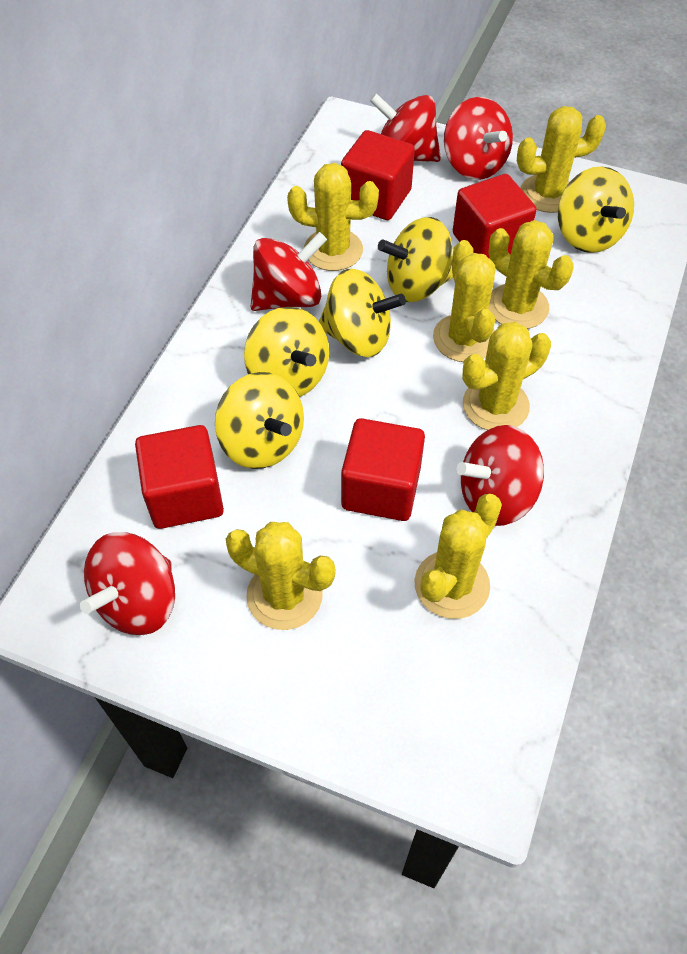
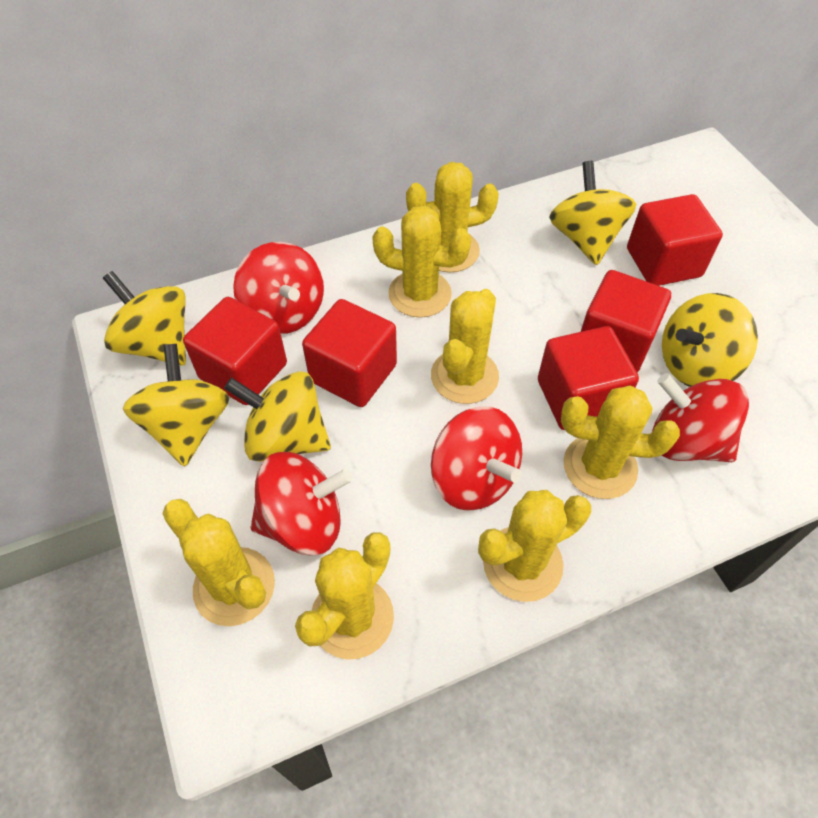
red cube: [135,425,224,529] [341,130,415,220] [341,418,425,521] [453,174,537,259] = 4 -> [183,297,287,405] [302,299,397,407] [538,326,639,430] [581,270,671,372] [627,194,723,286] = 5
red spinning top: [80,532,175,635] [251,232,327,311] [370,93,441,162] [444,97,513,180] [456,425,544,526] = 5 -> [233,242,324,334] [251,452,353,555] [431,406,522,511] [652,373,749,462] = 4

